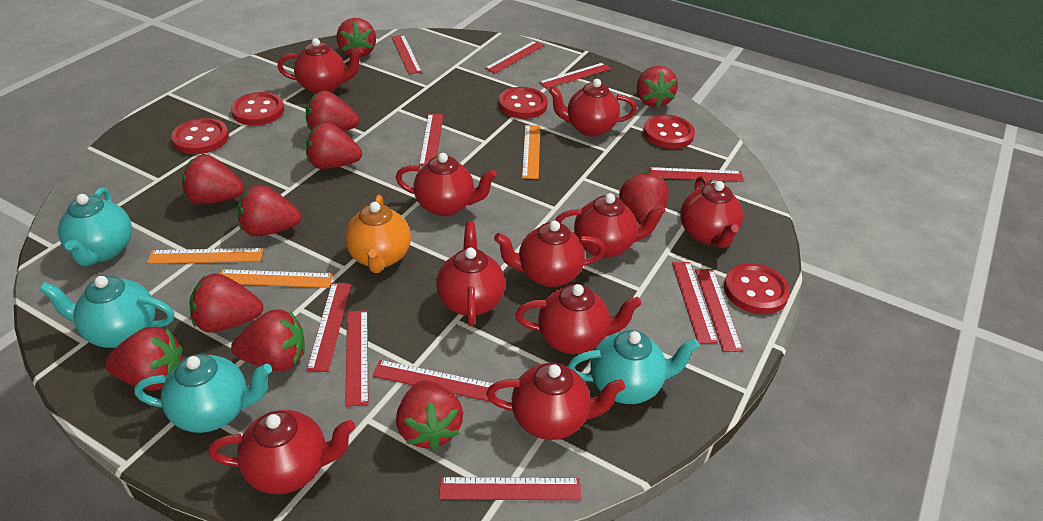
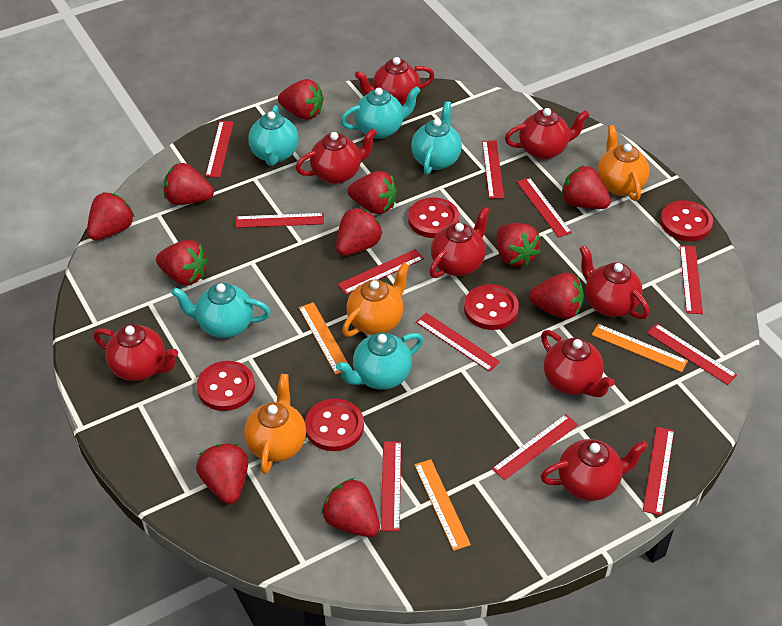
orange teapot: [345,195,411,273] = 1 -> [244,374,306,474] [342,262,409,337] [597,125,650,201] = 3
red teapot: [208,410,355,494] [277,38,363,94] [396,153,497,216] [436,222,505,326] [486,362,625,440] [494,220,606,287] [515,284,641,354] [548,79,637,137] [555,193,666,258] [680,176,743,248] = 10 -> [93,324,178,381] [296,128,377,184] [355,57,435,106] [430,206,490,278] [505,108,590,160] [540,439,648,501] [541,330,615,397] [579,245,650,319] = 8
turquoise teapot: [39,276,174,348] [58,187,132,266] [134,354,272,433] [567,330,700,404] = 4 -> [171,283,271,338] [248,105,299,166] [336,333,423,390] [340,86,421,139] [411,101,462,175] = 5

